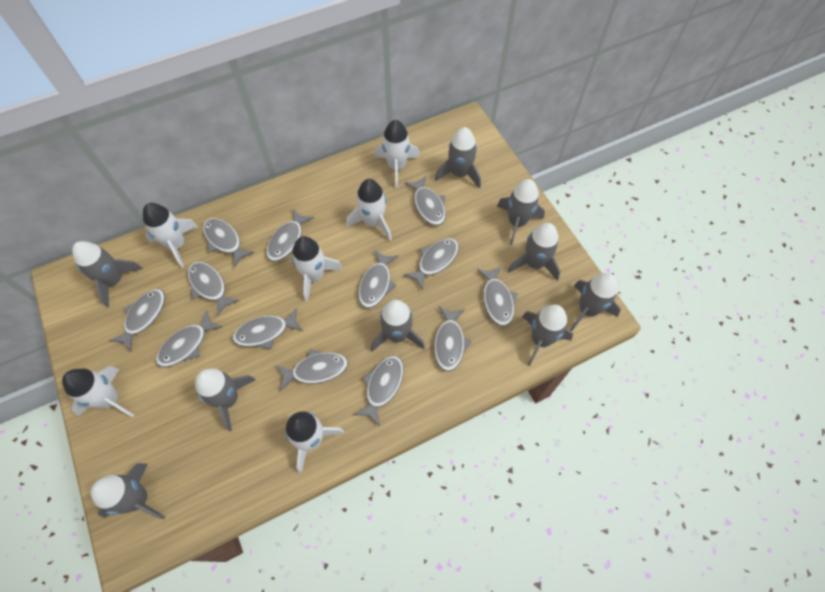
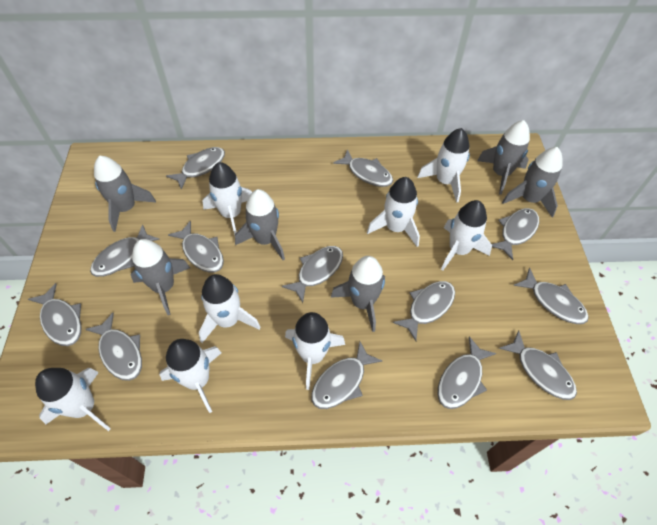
grey rocket: [72,241,143,307] [91,463,165,520] [195,368,256,431] [371,300,425,352] [435,127,481,189] [497,179,545,245] [508,223,561,281] [522,305,573,366] [570,273,621,331] = 9 -> [94,156,156,232] [130,239,190,315] [235,189,285,260] [331,256,385,332] [477,120,530,195] [502,147,562,217] = 6
white rocket: [62,366,134,417] [143,203,198,268] [285,412,344,473] [292,236,343,302] [346,179,392,241] [374,120,420,188] = 6 -> [35,368,111,431] [159,339,222,413] [199,274,261,343] [202,162,252,235] [285,312,345,390] [367,177,420,247] [417,128,470,203] [441,200,492,271] = 8

